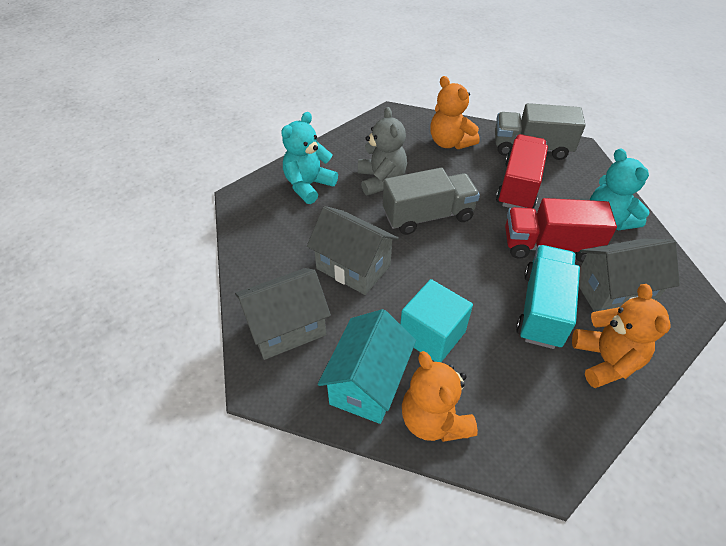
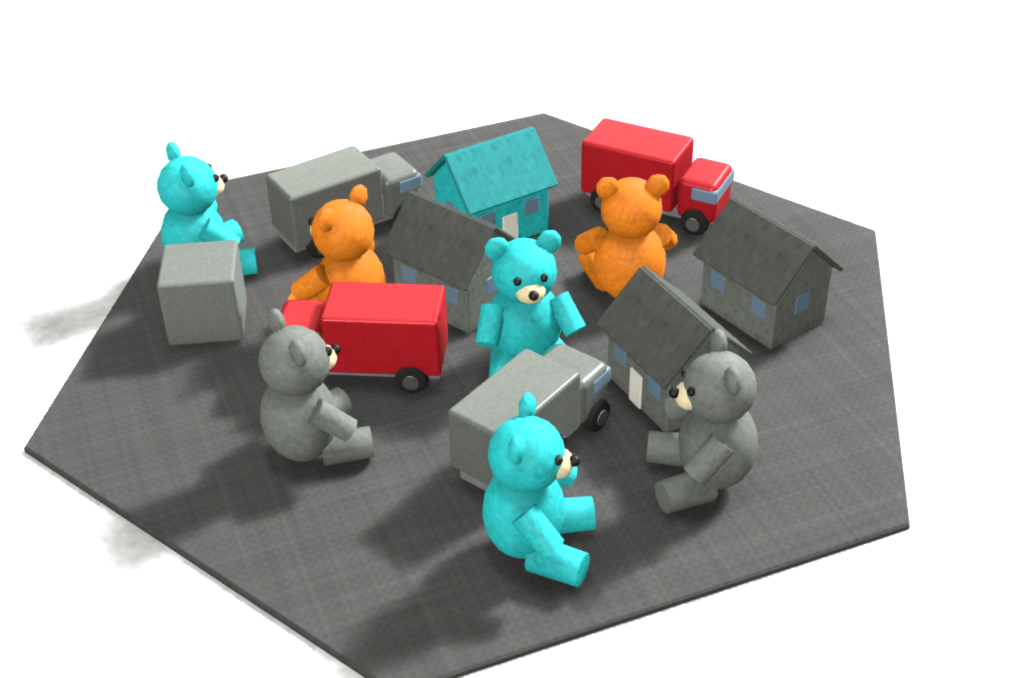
grey cube: none = 0 -> [157,240,247,345] = 1
grey teddy bear: [358,107,407,195] = 1 -> [258,308,374,466] [646,329,758,514] = 2
orange teddy bear: [402,351,478,442] [430,76,480,149] [572,284,671,388] = 3 -> [288,184,386,302] [575,174,678,298] = 2
turquoise cube: [400,279,473,362] = 1 -> none = 0
turquoise teddy bear: [281,112,338,204] [590,148,650,230] = 2 -> [157,142,258,275] [475,230,586,377] [482,392,596,587] = 3
turquoise truck: [516,245,580,349] = 1 -> none = 0

